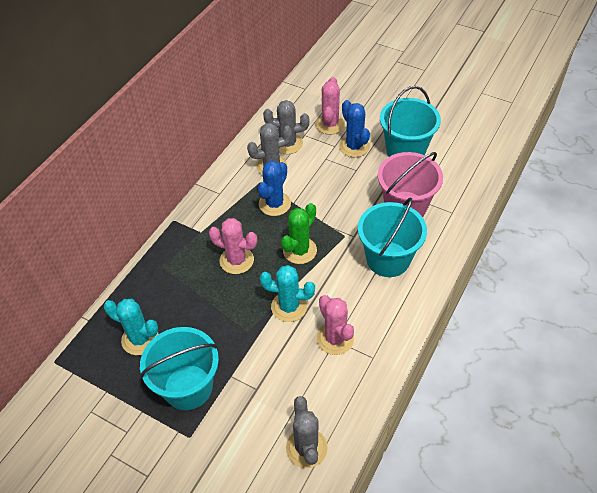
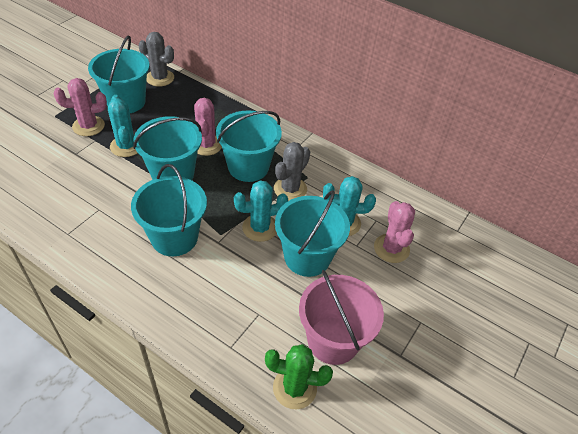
blue cactus: [258,161,291,216] [339,100,370,157] = 2 -> none = 0
grey cactus: [247,123,292,175] [263,100,309,154] [286,396,328,468] = 3 -> [139,32,174,86] [274,142,310,201] = 2
turquoise bucket: [140,327,219,410] [358,198,427,277] [380,86,441,157] = 3 -> [88,36,150,113] [131,164,207,256] [133,116,202,180] [216,111,282,182] [275,190,350,277] = 5
turquoise cactus: [104,299,159,355] [260,265,315,322] = 2 -> [108,95,138,157] [234,180,288,242] [323,176,376,236] = 3

